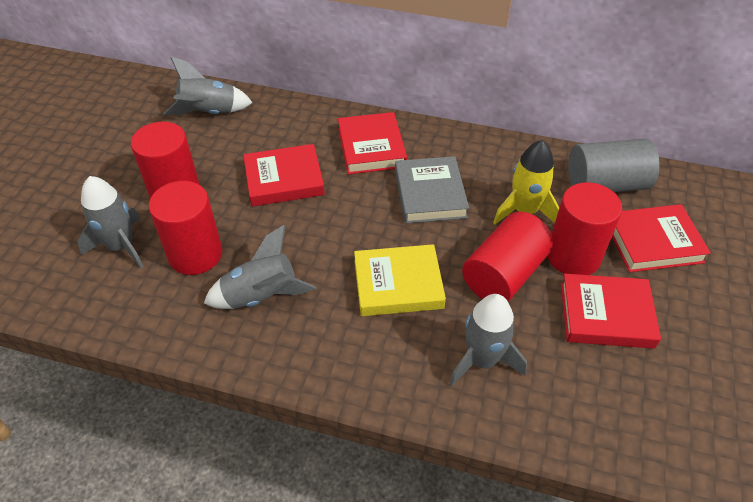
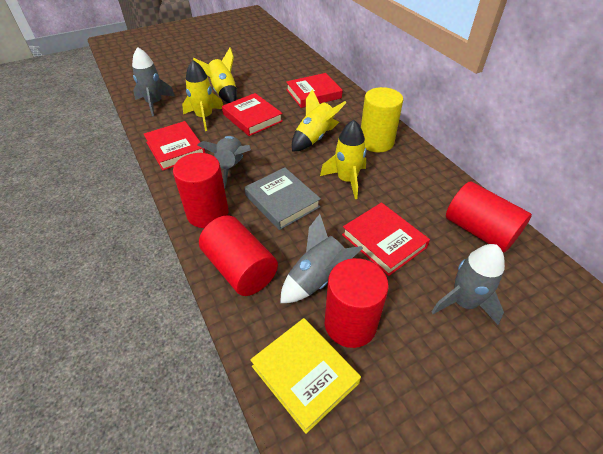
grey cylinder: [568,139,659,192] = 1 -> none = 0
yellow cylinder: none = 0 -> [361,87,403,152] = 1
yellow rocket: [493,140,559,224] = 1 -> [182,60,223,131] [193,47,237,103] [292,89,347,152] [320,120,366,199] = 4

